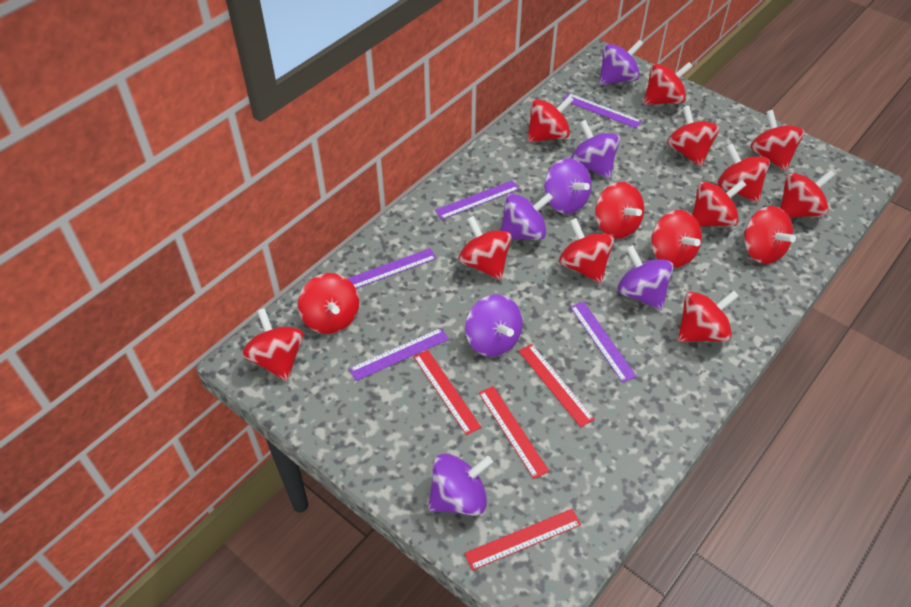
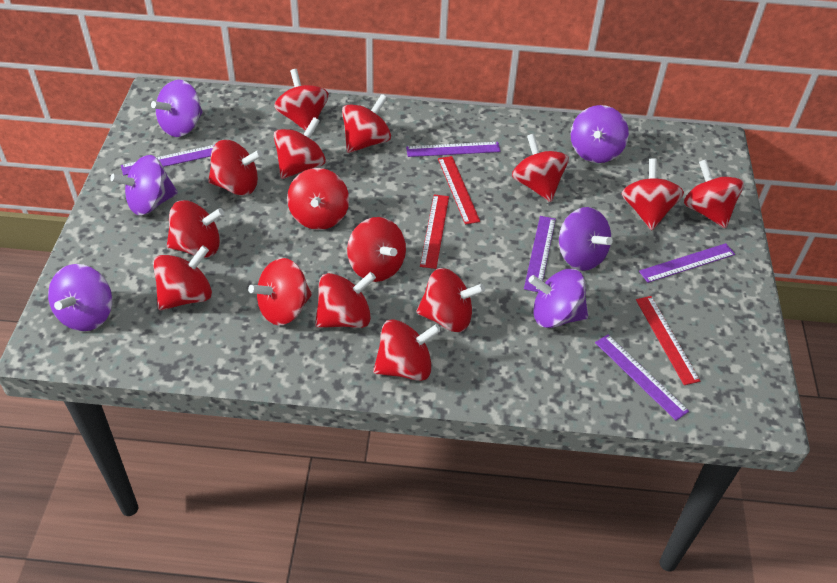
purple spinning top: [428,454,493,516] [465,295,523,357] [501,193,553,240] [544,158,592,214] [571,120,620,179] [599,40,643,85] [617,245,674,310] = 7 -> [48,264,112,331] [110,155,178,215] [151,80,203,137] [528,269,588,328] [559,207,613,271] [571,105,629,163] = 6
red ruler: [413,350,481,435] [464,509,581,571] [479,386,549,479] [519,344,595,427] = 4 -> [420,194,449,269] [438,156,480,225] [636,296,700,385] = 3

